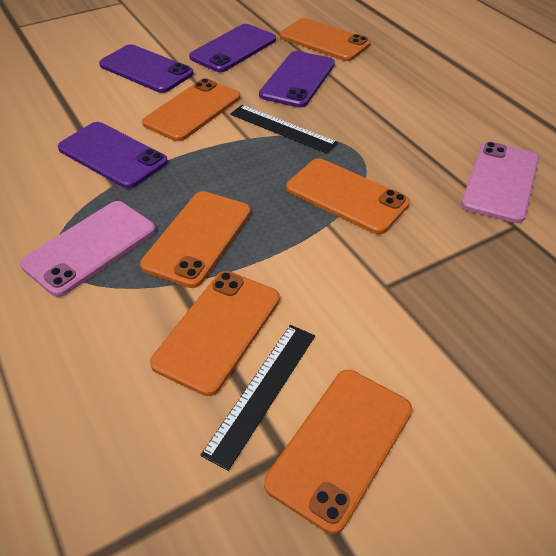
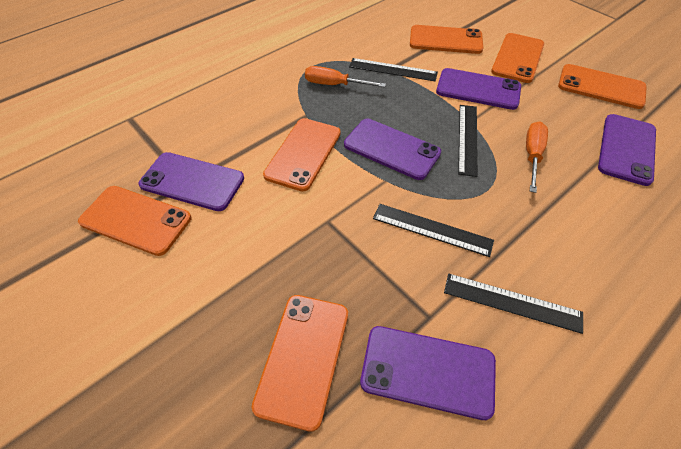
black ruler: [201,325,315,471] [230,105,338,153] = 2 -> [349,58,438,81] [373,204,494,257] [444,274,583,334] [458,105,478,177] = 4
orange screwdriver: none = 0 -> [305,66,386,87] [526,122,548,193] = 2
pink phone: [20,201,156,297] [461,142,539,223] = 2 -> none = 0
purple phone: [58,122,168,189] [99,44,194,93] [189,24,276,72] [259,51,335,108] = 4 -> [138,152,244,211] [344,119,441,180] [360,326,496,420] [436,68,521,110] [598,114,656,186] = 5

